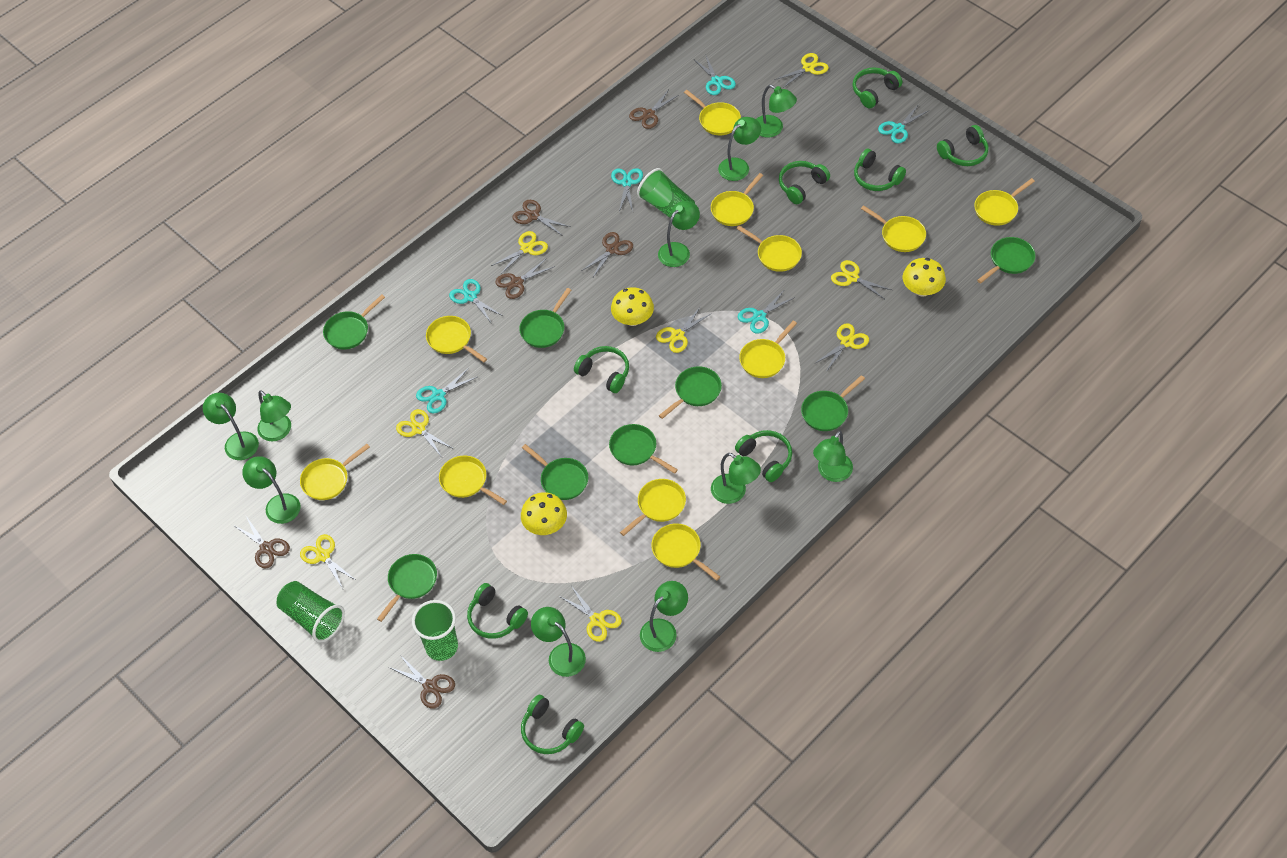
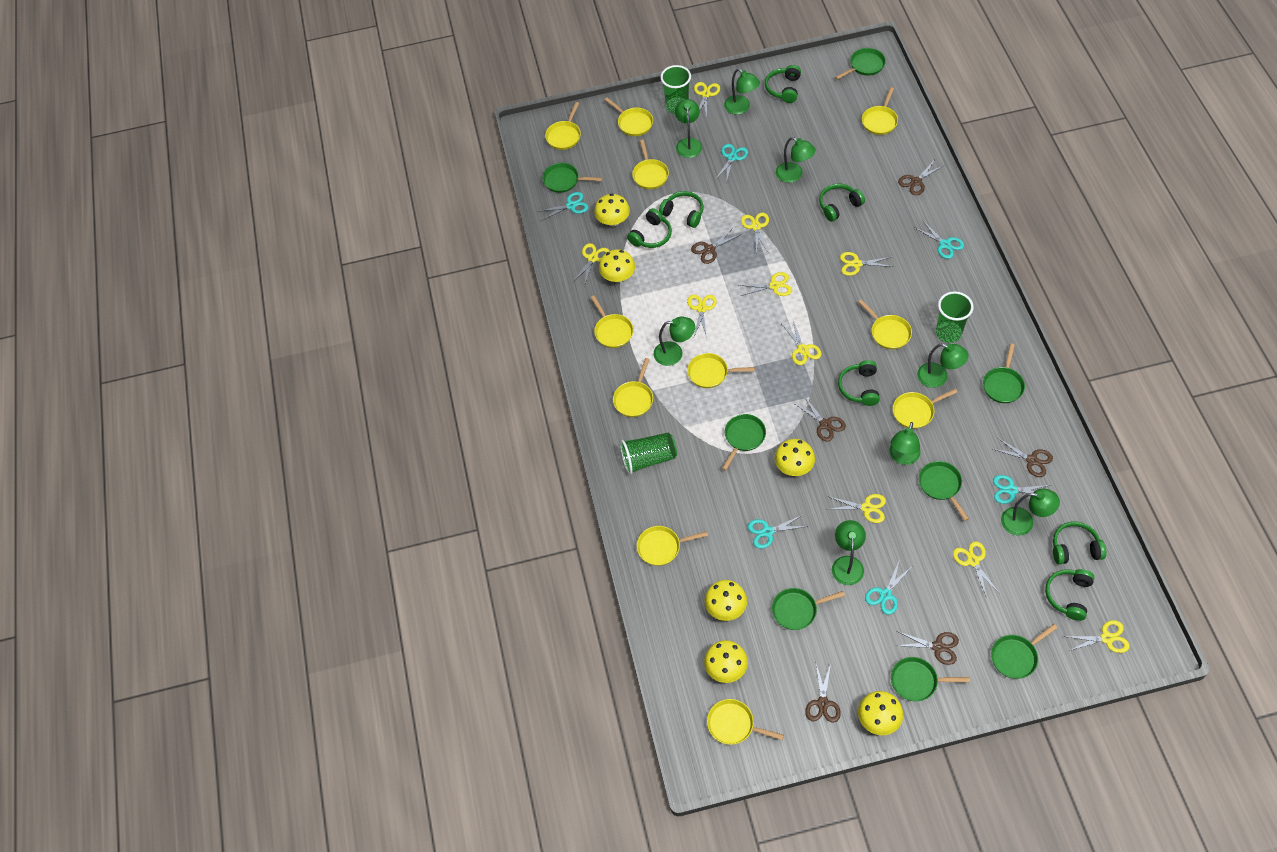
green headphones: [467,583,528,639] [521,695,584,754] [574,346,629,393] [735,430,792,482] [779,161,830,204] [853,67,902,108] [854,149,906,191] [937,125,988,166] = 8 -> [627,208,672,248] [659,191,704,228] [765,65,801,103] [819,184,865,222] [838,360,880,406] [1045,569,1095,621] [1053,522,1106,564] = 7
green lamp: [203,393,259,460] [242,456,301,524] [258,390,291,442] [531,607,586,677] [640,581,688,652] [658,201,700,267] [711,453,761,504] [718,117,761,181] [756,85,797,138] [813,430,853,482] = 10 -> [654,317,695,366] [675,99,702,158] [724,69,760,115] [776,137,816,183] [832,520,866,585] [889,422,921,465] [917,344,969,388] [1001,489,1060,535] = 8
yellow mushroom: [521,492,567,535] [611,287,654,326] [903,258,946,297] = 3 -> [594,194,630,226] [599,249,635,282] [704,640,748,683] [705,580,747,621] [775,439,815,476] [858,691,903,735] = 6
yellow scissors: [300,534,357,589] [396,409,454,457] [491,231,548,275] [559,587,622,642] [656,306,712,353] [774,53,829,88] [814,323,869,372] [831,260,891,299] = 8 -> [573,243,609,286] [687,294,717,338] [694,82,720,118] [738,272,792,296] [741,213,769,252] [782,320,821,365] [826,494,886,523] [840,252,893,276] [953,541,1000,598] [1064,620,1130,653] = 10

